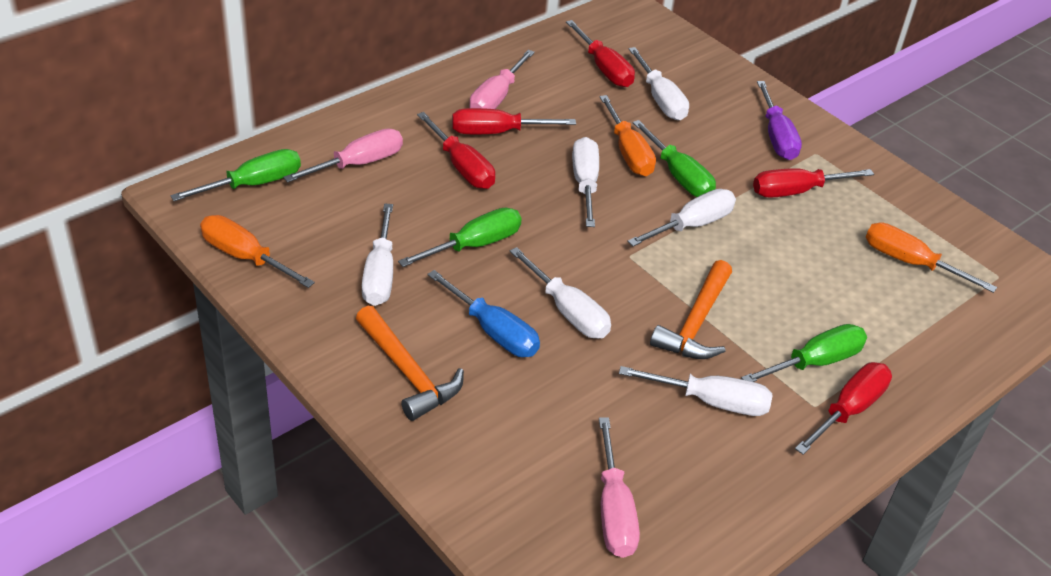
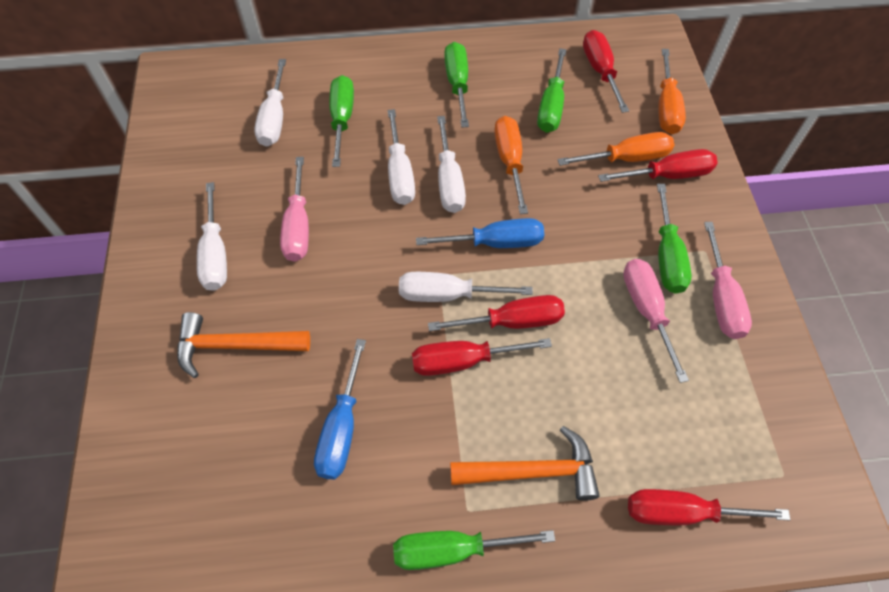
blue screwdriver: [427,270,540,357] = 1 -> [314,339,366,479] [416,218,544,248] = 2
green screwdriver: [170,149,301,201] [398,208,522,267] [632,120,716,197] [741,324,867,382] = 4 -> [330,75,354,167] [393,530,555,570] [444,42,469,127] [537,48,566,133] [657,184,692,294] = 5
purple screwdriver: [757,81,802,160] = 1 -> none = 0
white screwdriver: [362,204,393,306] [510,247,611,338] [572,137,599,227] [619,366,772,416] [627,189,736,246] [628,47,689,120] = 6 -> [197,182,227,291] [254,59,286,146] [387,109,415,205] [399,272,533,302] [437,116,466,213] = 5

